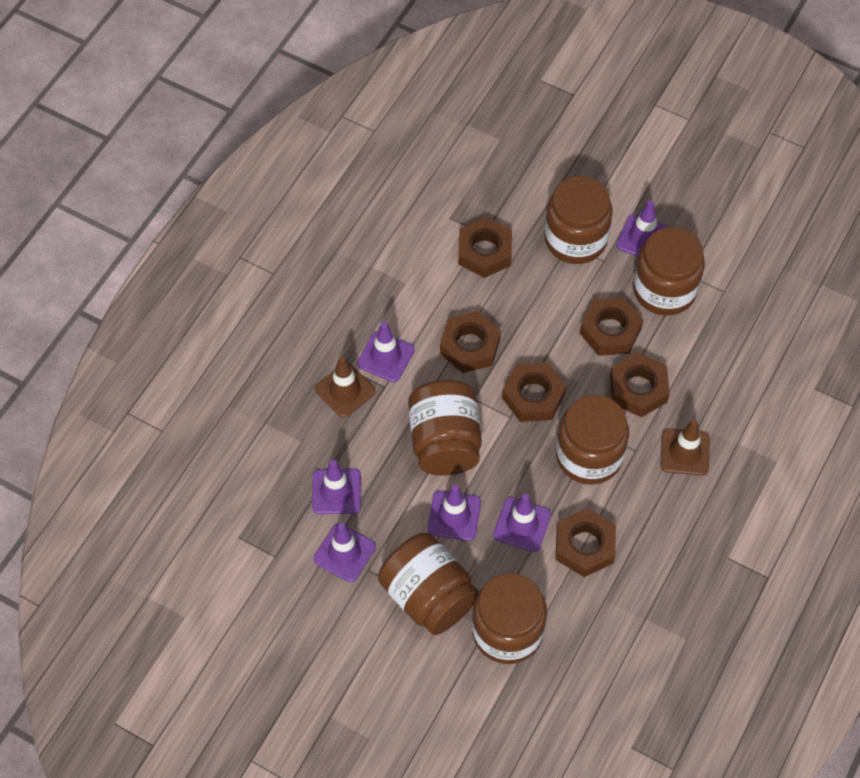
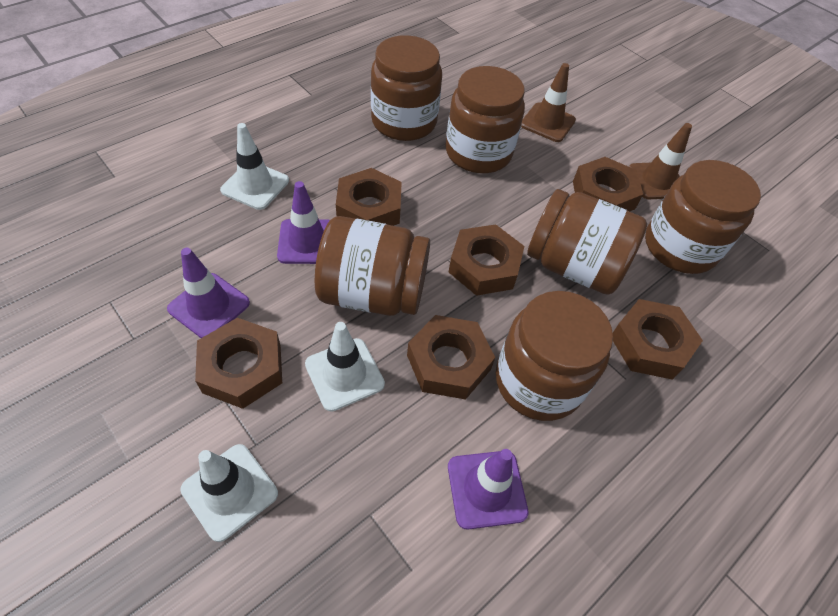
purple traffic cone: [312,460,361,514] [313,523,376,582] [357,322,415,382] [428,485,481,541] [493,494,551,552] [616,200,668,257] = 6 -> [167,248,250,338] [277,181,330,264] [448,449,529,530] = 3
white traffic cone: none = 0 -> [180,444,278,542] [220,123,289,210] [305,322,385,412] = 3

